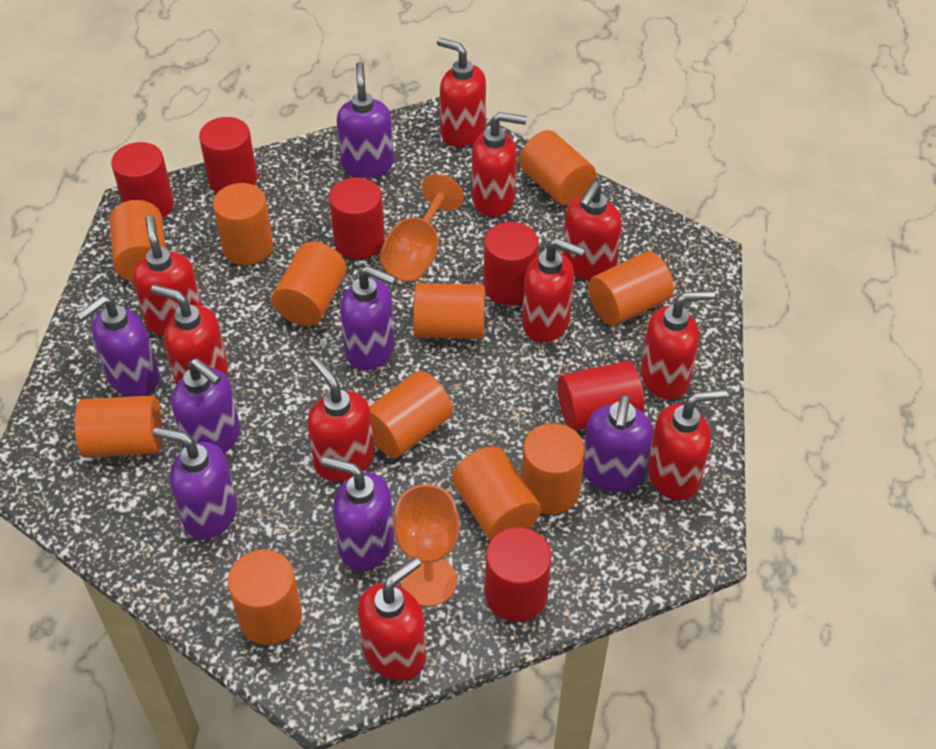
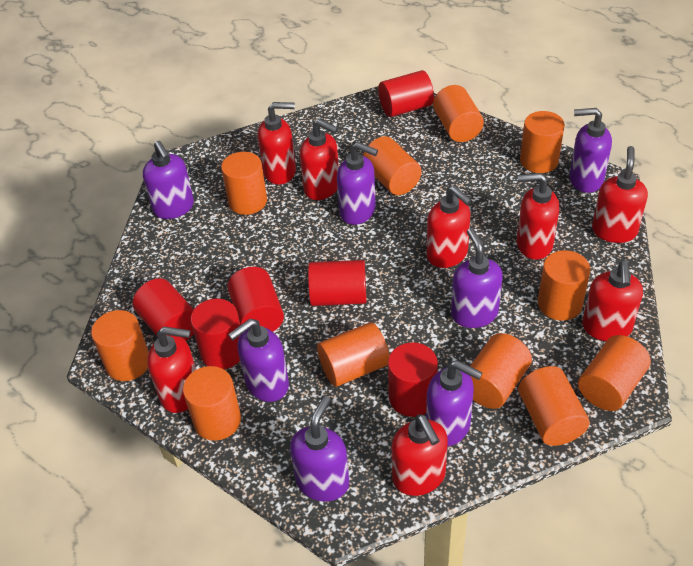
orange goblet: [379,174,464,282] [393,484,460,606] = 2 -> none = 0
red soap dispenser: [133,215,202,336] [151,285,228,385] [307,358,374,481] [358,557,426,681] [437,38,486,147] [472,112,527,217] [522,238,585,343] [562,182,622,280] [641,290,714,399] [648,389,727,500] = 10 -> [147,327,196,413] [258,102,296,184] [300,119,339,200] [391,414,448,496] [427,186,472,268] [517,173,559,260] [582,260,643,341] [592,146,648,243] = 8

